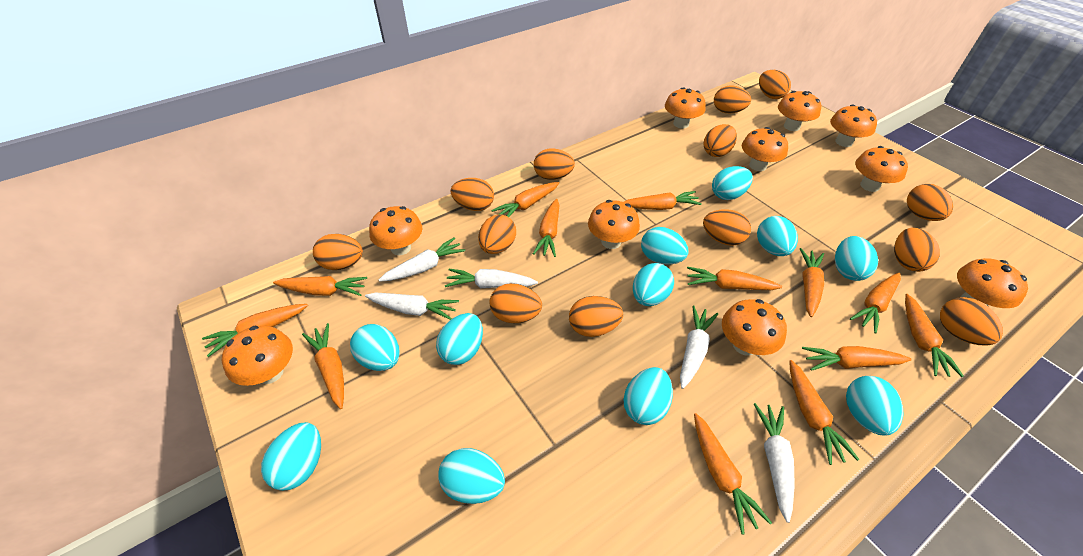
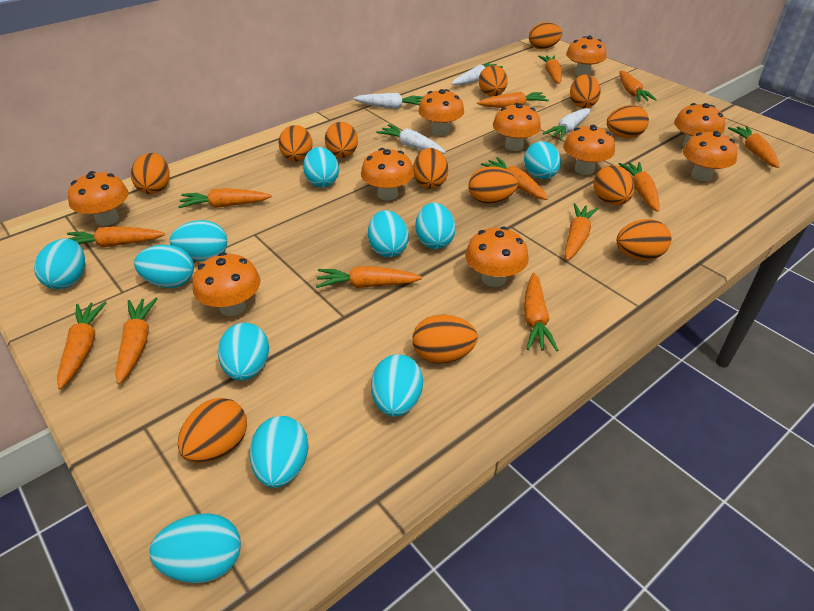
white carrot: [365,293,459,320] [379,237,465,282] [445,269,538,288] [680,306,718,389] [754,403,795,523] = 5 -> [353,93,423,109] [376,124,446,154] [451,62,503,85] [543,108,591,140] = 4

